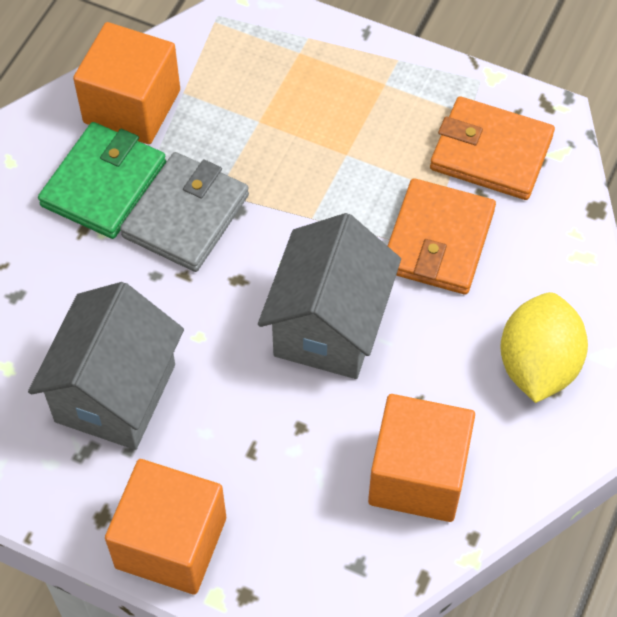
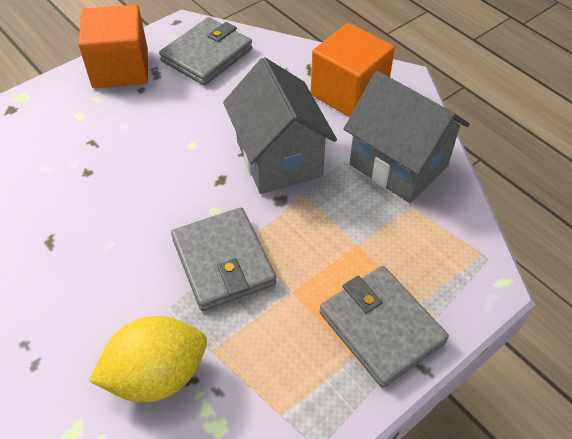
green wallet: [38,122,166,239] = 1 -> none = 0
grey wallet: [120,152,249,272] = 1 -> [159,17,252,86] [171,207,276,311] [320,266,449,388] = 3
orange cube: [73,22,180,144] [105,459,226,595] [368,394,475,522] = 3 -> [78,4,148,88] [311,23,395,117] = 2
orange wallet: [388,178,496,295] [430,96,555,200] = 2 -> none = 0

